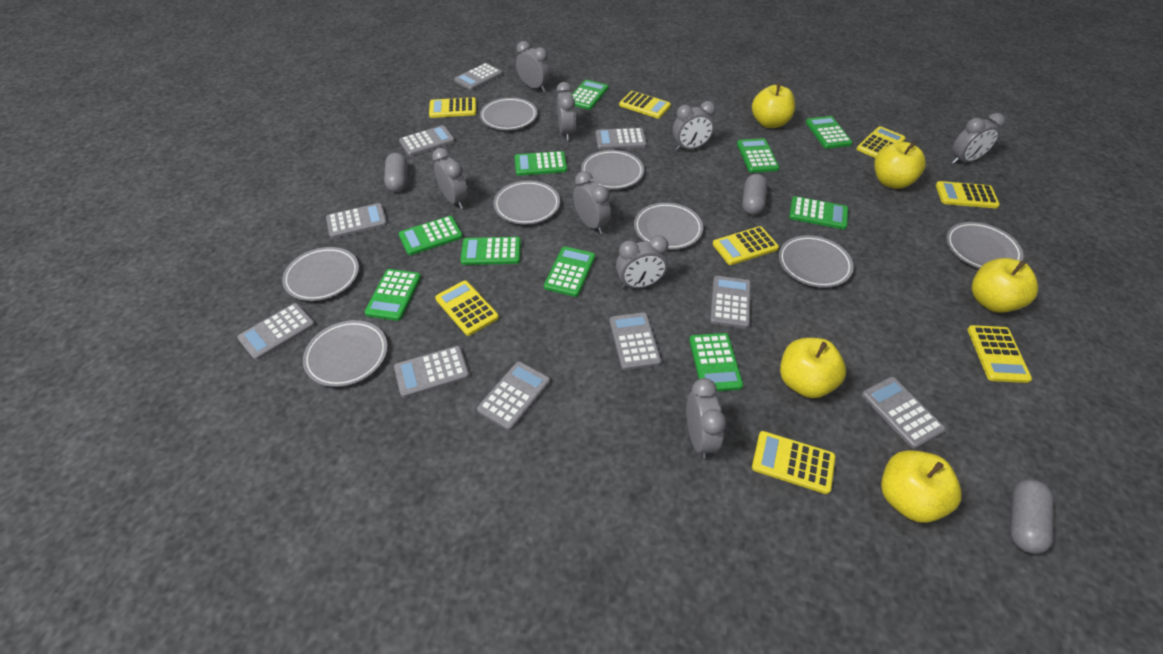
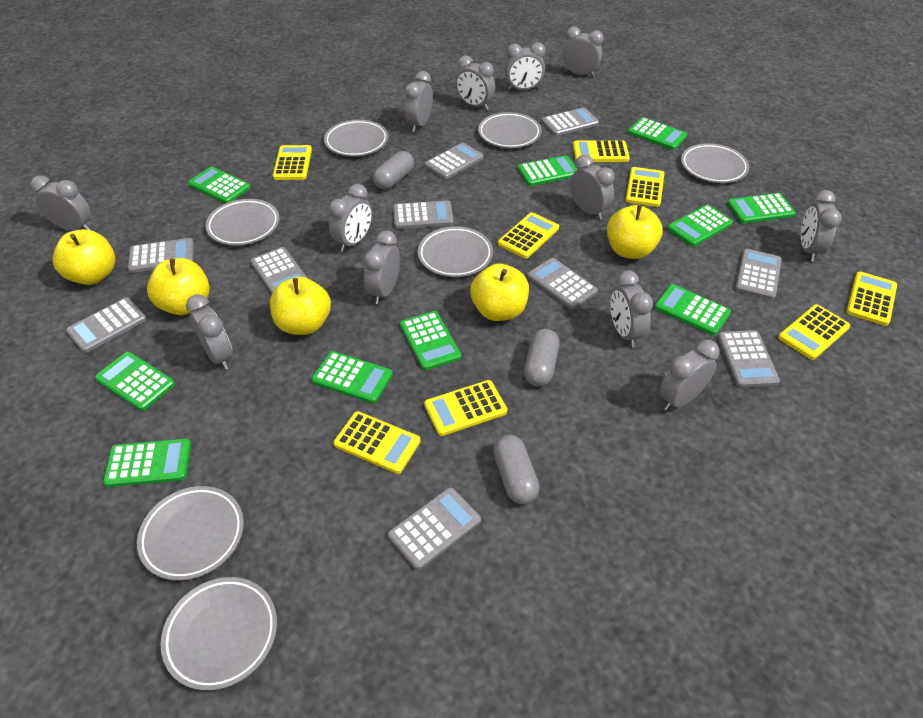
grey clock: [432,148,468,209] [516,41,550,92] [556,82,575,141] [573,171,611,234] [616,235,668,289] [672,101,716,151] [686,378,726,459] [952,113,1005,164] = 8 -> [30,175,91,231] [186,294,233,370] [329,184,372,252] [363,230,400,304] [404,71,433,132] [455,55,495,110] [504,42,545,90] [562,27,603,77] [570,154,615,220] [610,270,653,347] [660,340,720,411] [801,190,841,261] = 12
grey plate: [282,247,359,301] [303,320,388,387] [480,97,537,130] [493,181,560,224] [581,150,644,189] [634,202,703,250] [779,235,854,288] [946,222,1024,269] = 8 -> [137,486,244,581] [161,577,277,691] [205,199,279,246] [324,120,388,156] [418,226,493,277] [478,112,541,148] [681,143,749,183] = 7

